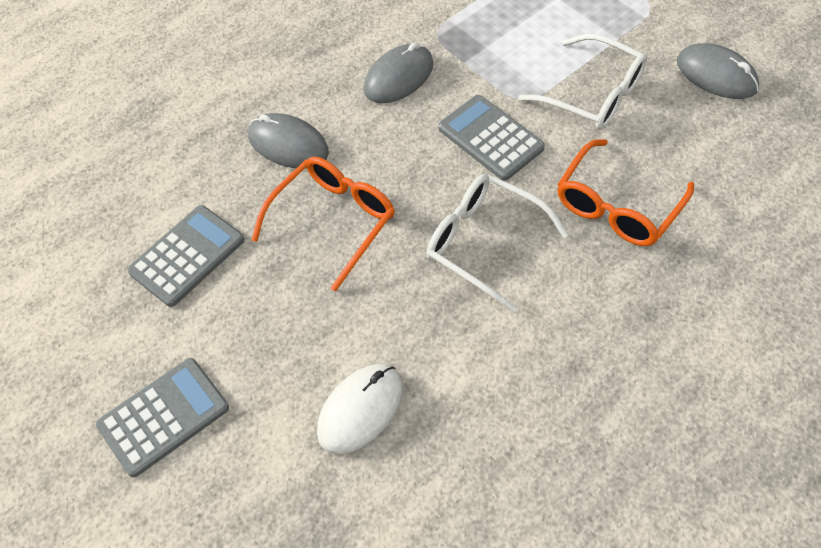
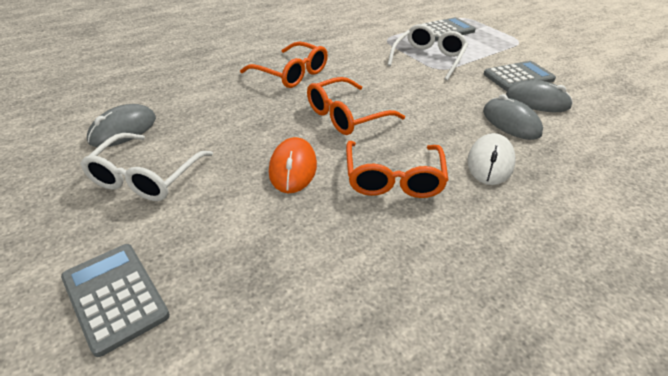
orange glasses: [251,156,395,292] [557,139,694,246] = 2 -> [240,41,328,88] [307,77,405,135] [346,141,448,198] = 3
orange mouse: none = 0 -> [269,137,317,193] = 1

